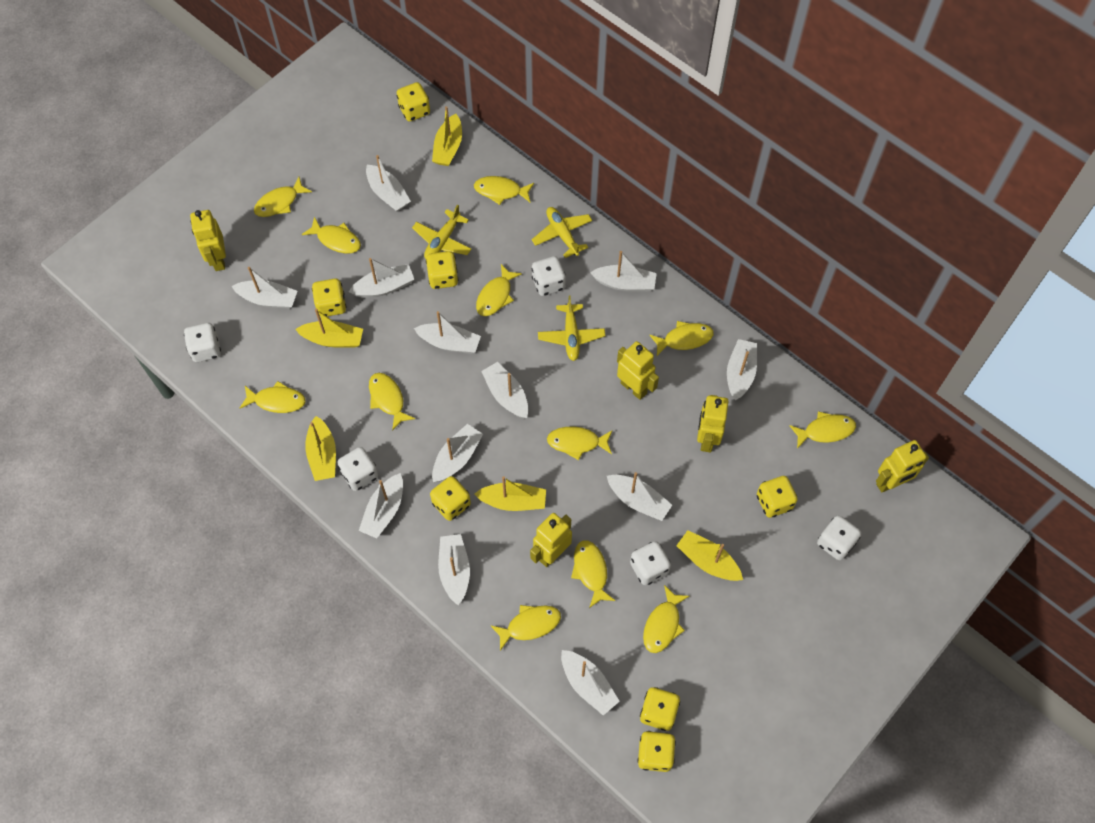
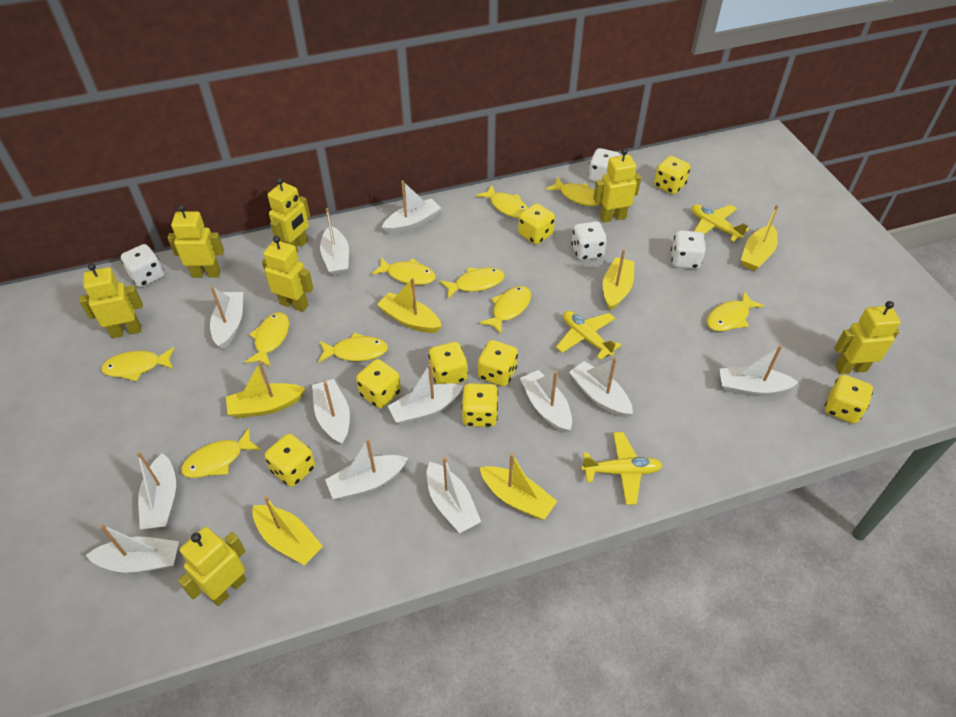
white dice: [184,323,221,362] [337,447,378,491] [532,256,566,296] [630,541,671,585] [817,515,861,560] = 5 -> [121,244,164,287] [571,221,607,260] [588,148,620,182] [671,230,706,269] = 4
yellow boat: [295,309,363,348] [305,416,336,481] [432,106,462,166] [475,476,546,511] [676,530,743,581] = 5 -> [226,361,306,418] [252,496,323,565] [377,278,442,333] [479,453,557,520] [603,249,635,310] [741,205,778,271] = 6
yellow dice: [312,279,346,316] [397,82,430,122] [426,251,458,289] [430,476,471,521] [637,731,676,772] [640,687,680,731] [757,476,798,518] = 7 -> [265,433,315,487] [356,359,401,408] [428,342,468,384] [461,383,498,427] [478,340,518,386] [518,203,555,245] [654,156,691,194] [825,374,873,424] = 8
yellow fish: [240,381,306,413] [254,177,312,217] [302,217,361,253] [369,373,415,431] [474,176,534,205] [476,264,522,316] [490,605,561,651] [547,426,613,460] [571,540,616,608] [643,585,689,653] [649,321,714,356] [789,411,856,449] = 12 -> [101,347,175,381] [181,428,261,478] [245,312,289,367] [318,333,388,363] [371,257,436,285] [440,267,505,299] [476,185,528,218] [479,286,531,335] [546,177,602,206] [707,291,764,331] = 10
yellow robot: [190,210,226,271] [530,513,572,567] [617,341,659,400] [697,395,728,452] [876,440,929,492] = 5 -> [79,263,143,338] [167,205,224,278] [178,527,246,606] [262,236,313,312] [268,178,310,251] [593,148,641,223] [834,301,901,374] = 7

